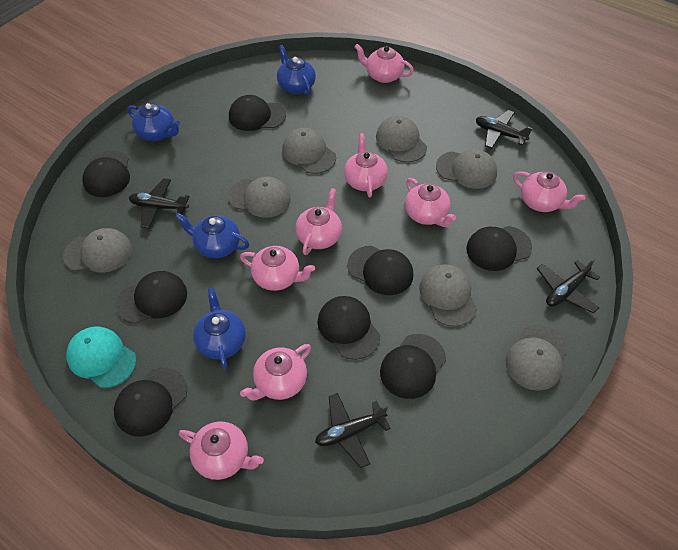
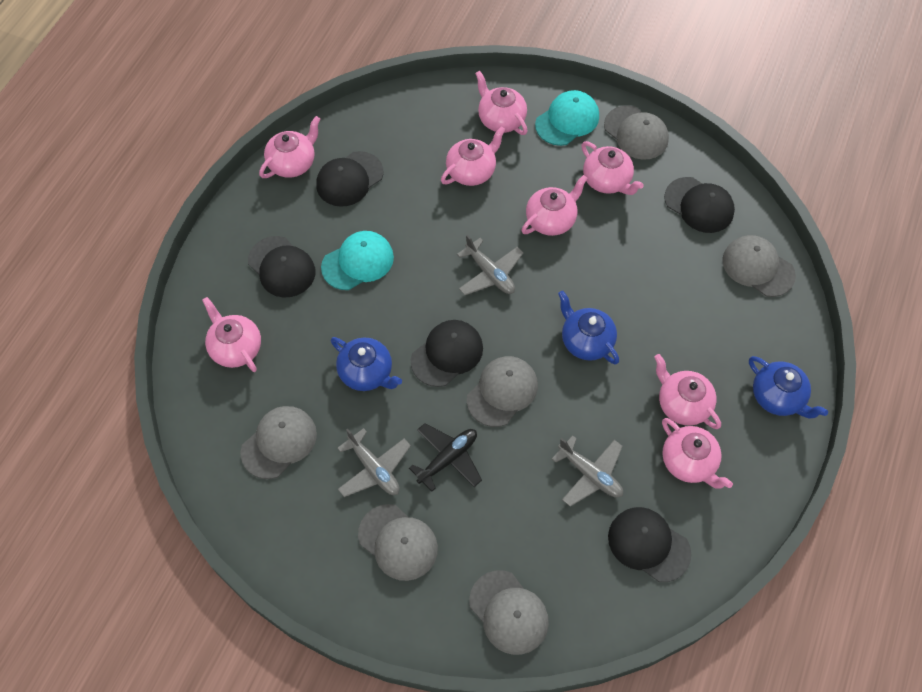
black cap: [82,151,130,197] [114,368,187,436] [116,271,187,324] [229,95,286,131] [317,296,380,360] [347,246,414,295] [380,334,446,399] [466,226,532,271] = 8 -> [248,236,315,298] [316,151,383,207] [411,320,483,387] [608,507,691,582] [664,177,735,233] = 5
black plane: [129,178,190,228] [315,393,391,468] [476,110,532,149] [537,258,600,313] = 4 -> [409,423,482,492] = 1
blue teapot: [127,103,180,141] [176,213,249,258] [193,287,246,369] [277,45,316,95] = 4 -> [331,337,402,391] [558,291,619,364] [749,356,828,418] = 3
grey cap: [63,228,132,273] [228,176,291,218] [282,128,336,174] [376,116,427,163] [419,264,477,327] [436,149,497,189] [506,325,567,391] = 7 -> [240,406,317,479] [358,504,438,581] [467,356,538,427] [469,571,549,655] [604,106,669,160] [722,235,796,297] = 6
grey plane: none = 0 -> [337,428,411,497] [457,235,523,295] [552,435,623,507] = 3
turquoise cap: [66,327,137,388] = 1 -> [321,231,394,290] [535,90,599,146] = 2

